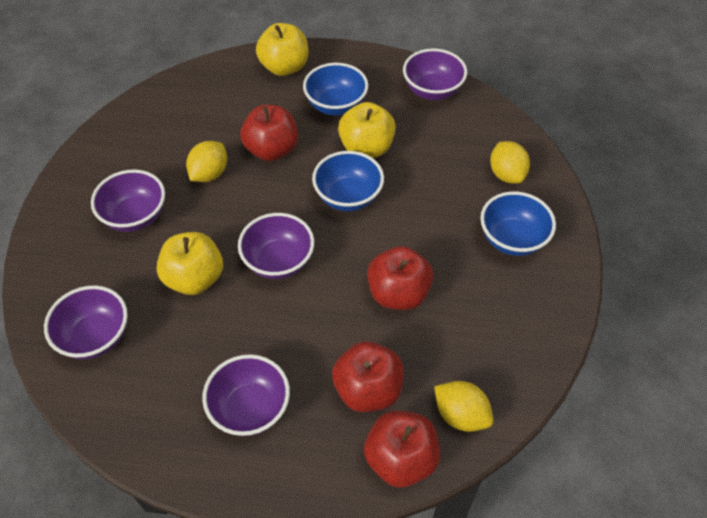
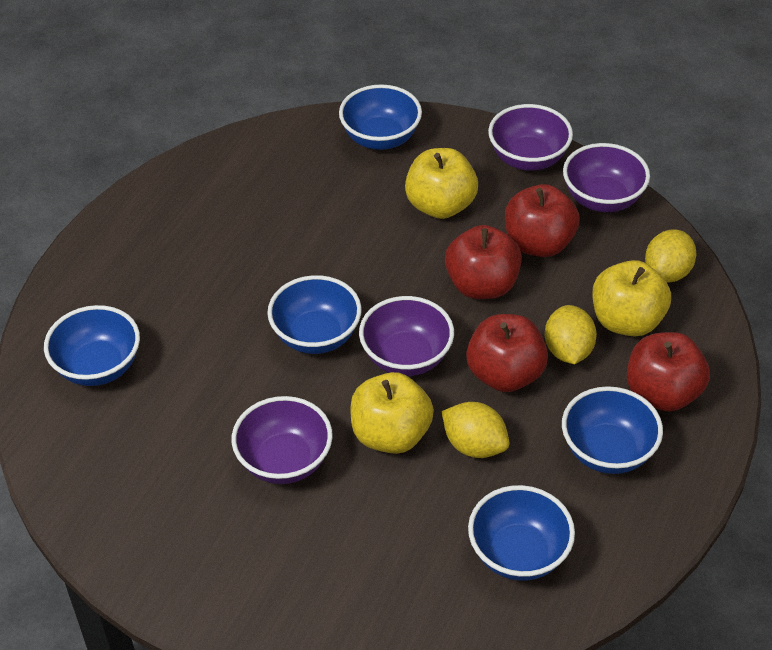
blue bowl: [303,63,368,115] [312,151,384,211] [480,191,556,256] = 3 -> [44,305,140,386] [267,275,362,354] [339,84,422,150] [468,485,575,581] [562,386,663,474] = 5
purple bowl: [44,285,128,359] [91,169,165,232] [202,354,290,436] [238,213,314,279] [403,48,467,100] = 5 -> [232,396,333,484] [359,296,454,376] [488,104,573,171] [563,143,650,212] = 4

